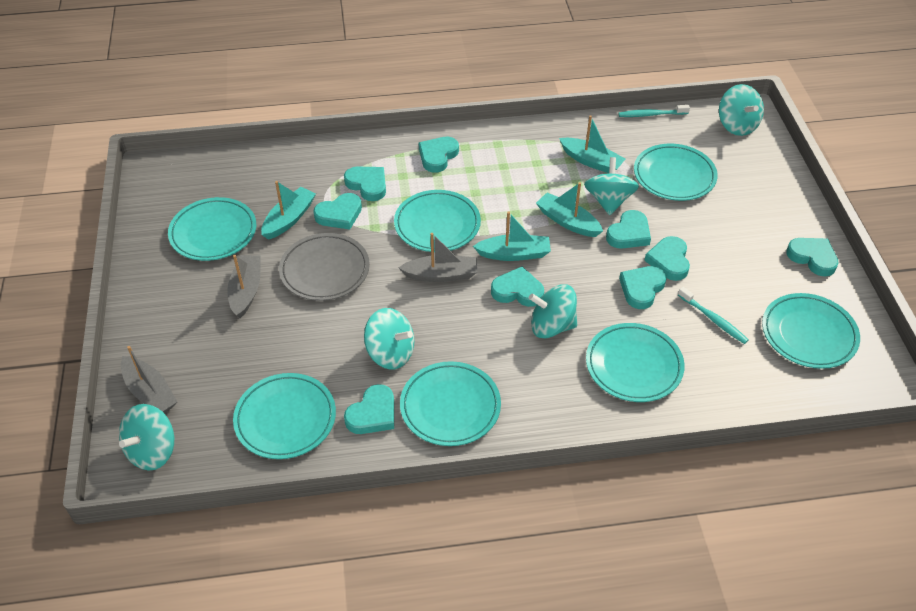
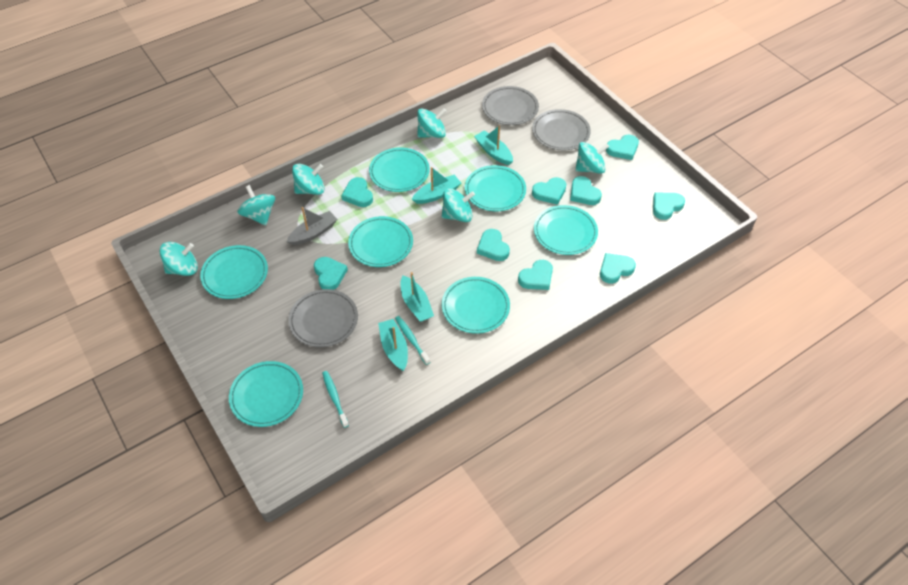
grey boat: [121,346,177,413] [227,255,261,318] [398,233,478,282] = 3 -> [286,207,337,245] = 1
grey plate: [279,233,370,301] = 1 -> [288,289,358,347] [482,86,539,125] [532,109,591,151] = 3
turquoise spinning top: [119,404,174,471] [364,308,415,369] [529,284,577,338] [584,157,639,215] [719,84,764,136] = 5 -> [160,242,198,276] [237,185,275,225] [292,164,325,195] [417,108,446,138] [442,188,475,222] [575,142,609,174] = 6

